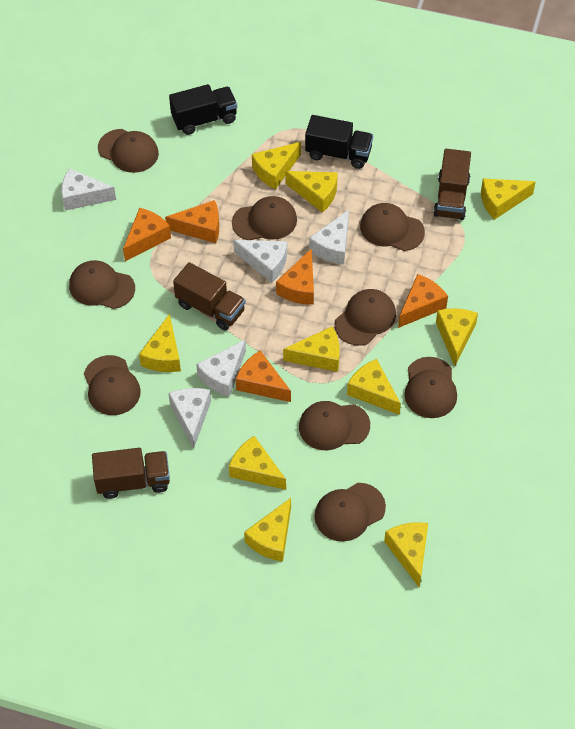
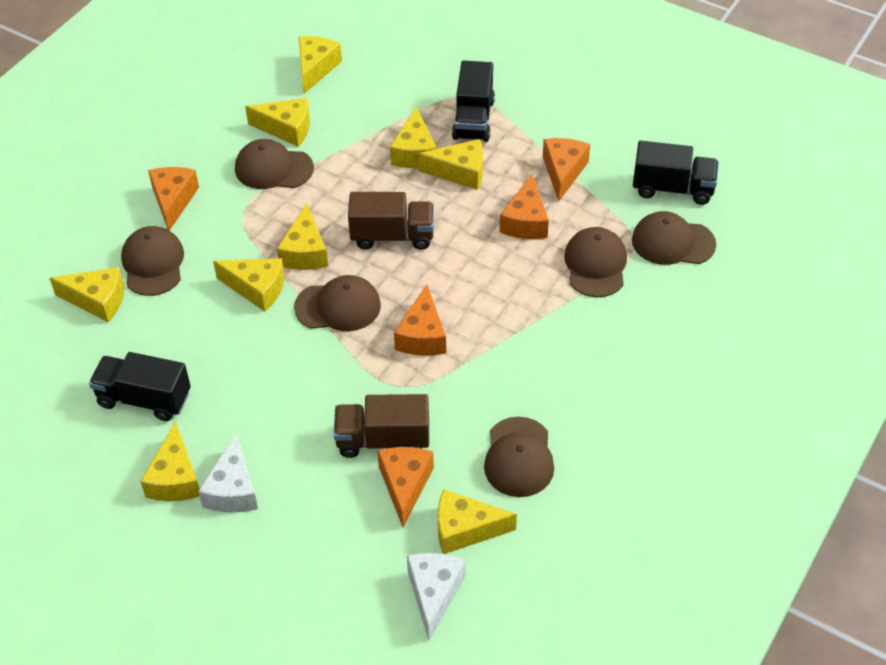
black truck: [169,84,237,135] [305,115,373,169] = 2 -> [89,352,191,421] [452,60,495,142] [633,141,719,205] = 3
brown cap: [69,260,135,309] [84,355,141,415] [98,129,159,173] [232,196,297,240] [299,401,370,450] [314,483,386,542] [334,289,396,346] [360,203,425,251] [404,357,457,418] = 9 -> [121,226,184,296] [235,139,314,189] [294,275,381,331] [484,417,554,497] [564,227,627,297] [632,211,716,265] = 6
brown truck: [92,448,170,499] [173,262,246,331] [433,149,471,220] = 3 -> [334,394,429,458] [348,192,434,250] = 2
white cheese: [61,168,116,211] [168,388,211,448] [196,340,246,397] [233,240,287,283] [309,210,349,264] = 5 -> [198,432,258,513] [407,553,465,640] = 2
yellow cheese: [139,314,181,372] [229,436,286,490] [244,498,291,562] [252,142,301,190] [283,327,340,372] [285,171,338,213] [347,359,401,415] [384,522,428,587] [436,308,478,366] [481,178,536,220] = 10 -> [49,267,124,322] [140,422,200,501] [213,258,285,312] [245,98,310,147] [277,203,328,270] [299,36,342,94] [390,107,437,168] [418,139,483,190] [438,489,517,554] = 9

